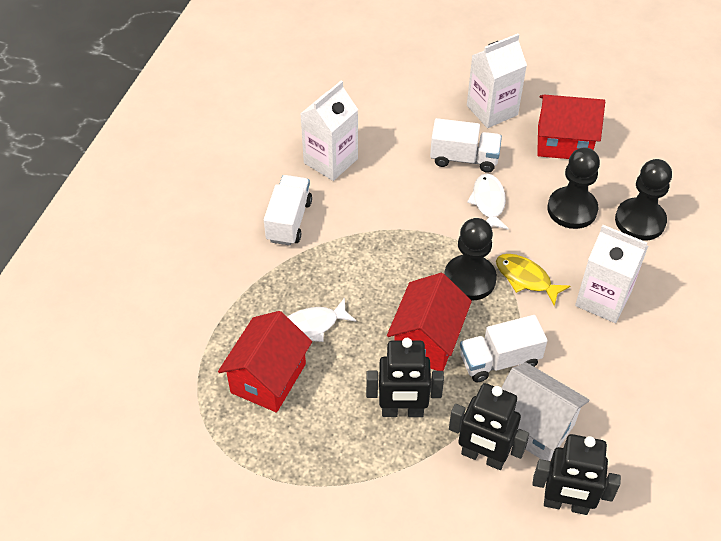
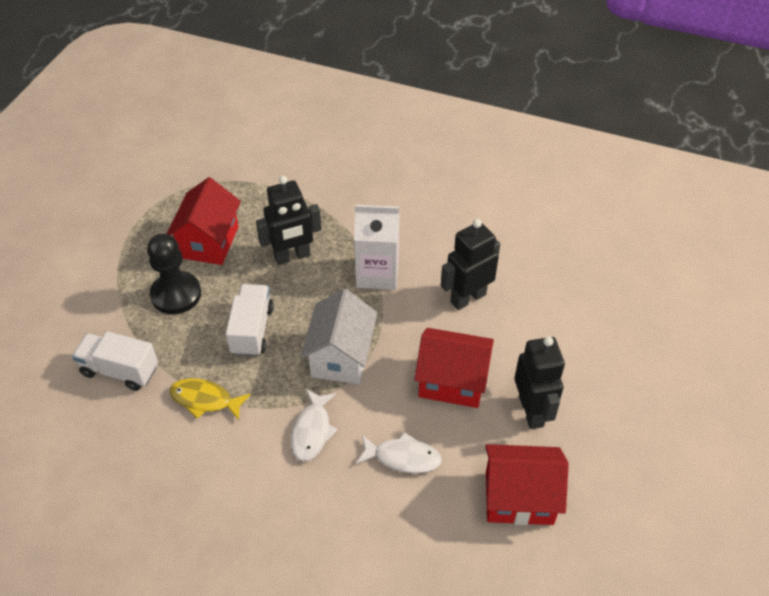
black pawn: [444,218,497,301] [548,147,600,229] [615,159,672,241] = 3 -> [147,233,201,315] = 1
white carton: [300,81,358,181] [467,34,527,128] [575,225,648,323] = 3 -> [354,205,400,290] = 1
white truck: [264,175,312,245] [430,118,502,173] [460,315,548,383] = 3 -> [72,331,158,391] [226,284,274,357] = 2

